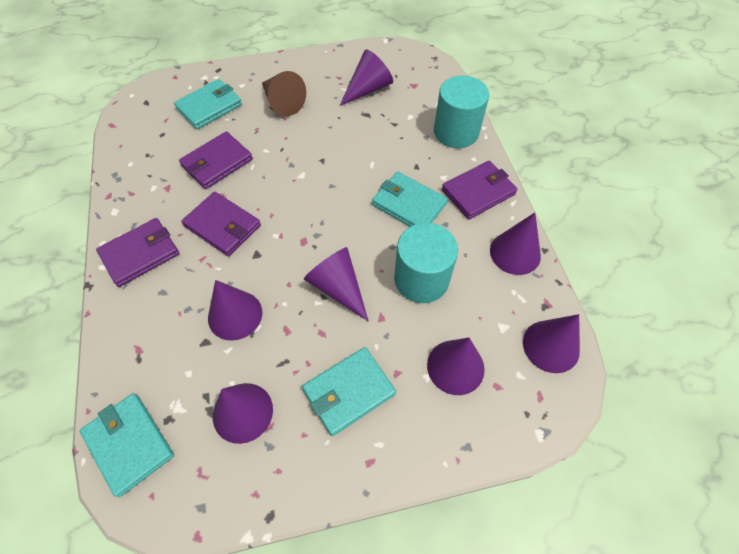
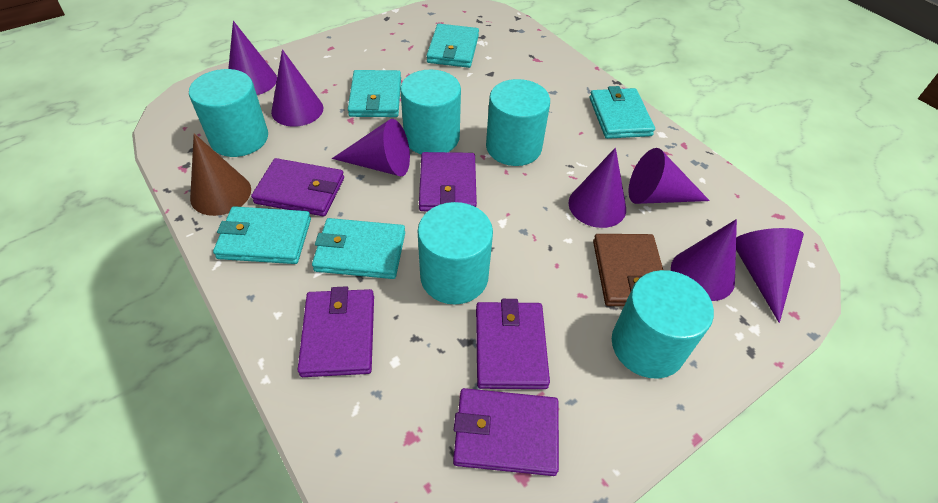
brown wallet: none = 0 -> [593,234,663,306] = 1
purple wallet: [96,218,180,287] [179,131,253,189] [182,192,261,256] [442,161,518,219] = 4 -> [251,158,344,216] [298,286,374,377] [419,152,477,211] [453,388,559,476] [476,299,550,389] = 5
turquoise cylinder: [394,223,458,303] [434,76,489,148] = 2 -> [189,69,268,157] [400,70,461,154] [418,202,493,305] [486,79,550,166] [612,270,714,379] = 5
turquoise wallet: [80,393,174,497] [174,79,242,129] [302,347,396,436] [372,172,448,227] = 4 -> [213,206,311,264] [312,218,405,279] [348,70,401,117] [426,24,479,68] [589,86,655,139] = 5

